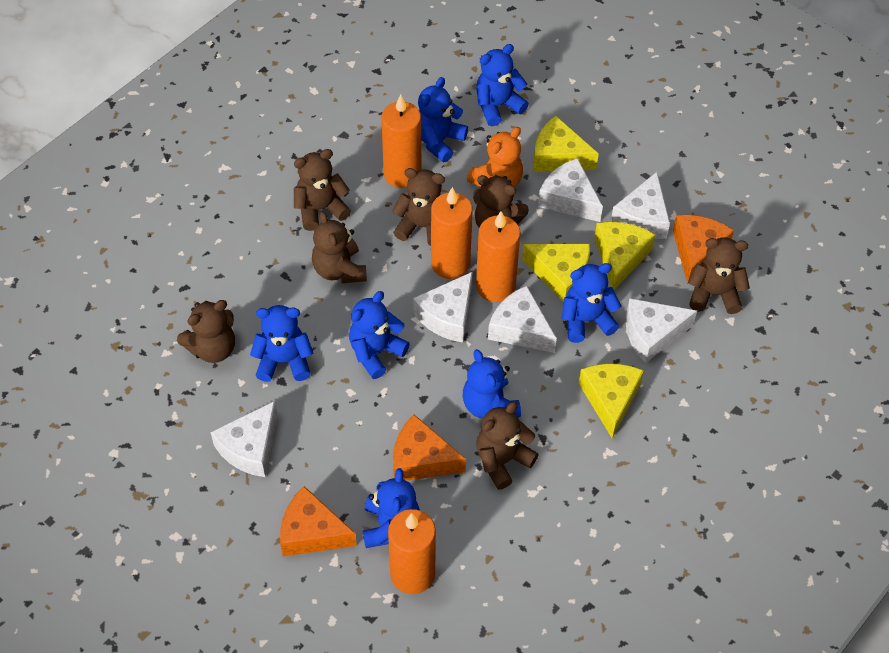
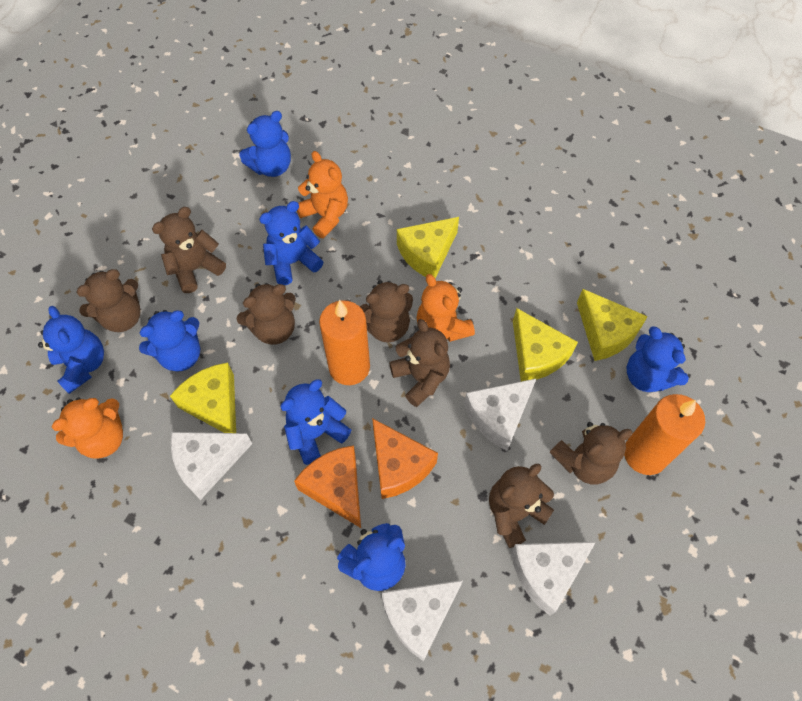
orange candle: [381,94,421,188] [388,509,436,594] [431,187,473,279] [476,211,521,302] = 4 -> [319,300,370,385] [624,394,705,475] = 2
orange cheese: [280,486,357,556] [393,415,466,481] [673,215,734,284] = 3 -> [294,445,361,528] [372,418,438,499] = 2
orange teddy bear: [467,127,523,188] = 1 -> [52,397,123,459] [297,151,348,238] [417,274,475,342] = 3
white cheese: [211,401,278,477] [413,272,473,343] [488,286,557,353] [538,158,603,222] [611,172,670,239] [626,298,697,363] = 6 -> [171,432,252,500] [381,580,463,661] [464,378,537,451] [511,542,596,616] = 4

